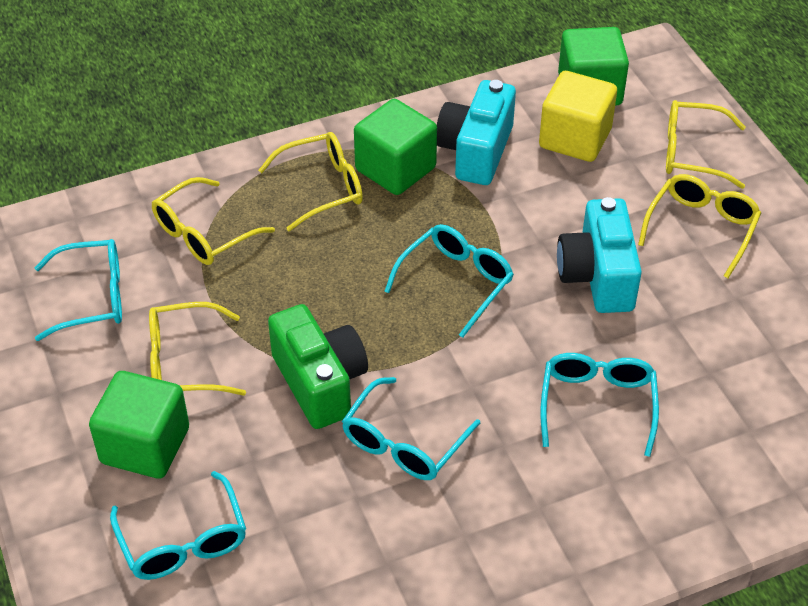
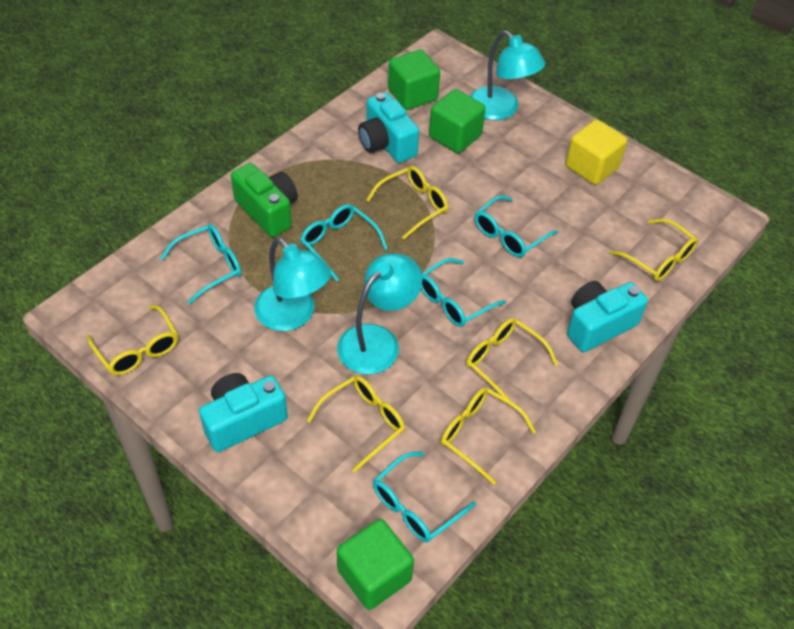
turquoise camera: [437,80,516,185] [557,197,642,313] = 2 -> [199,373,288,452] [358,92,419,163] [567,281,648,352] = 3
turquoise lamp: none = 0 -> [254,237,331,331] [337,253,422,374] [470,31,545,120] = 3
yellow glasses: [149,302,246,396] [152,177,275,265] [258,132,363,231] [638,174,761,278] [666,100,746,189] = 5 -> [87,305,178,375] [307,376,405,472] [366,166,448,239] [441,387,536,485] [466,318,558,407] [610,219,698,281] = 6

